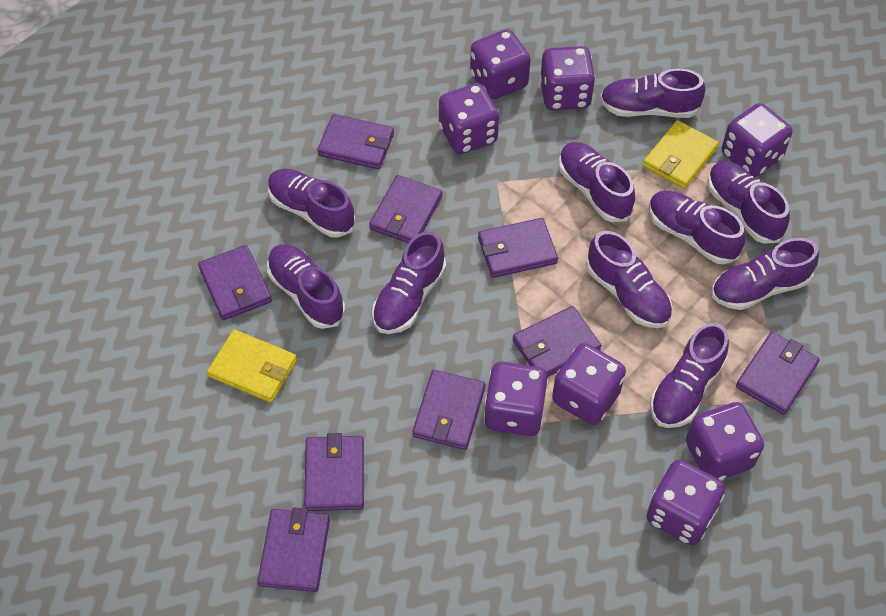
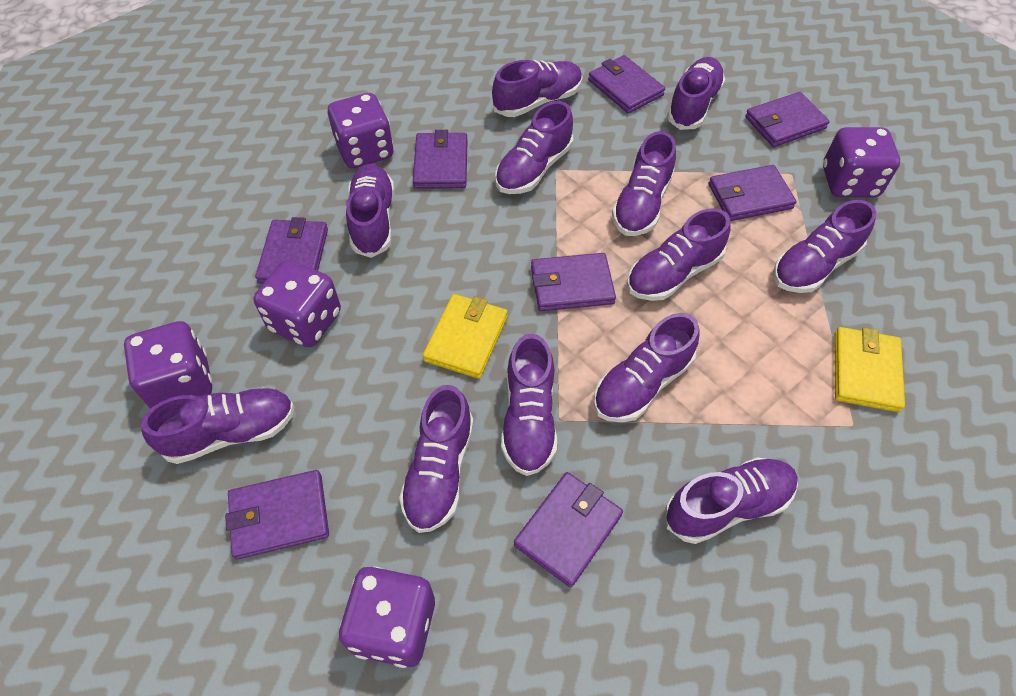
purple dice: [439,83,499,154] [470,29,531,100] [484,362,548,436] [540,46,595,110] [552,343,626,425] [646,460,725,545] [686,402,764,481] [722,103,792,177] = 8 -> [124,321,212,409] [254,259,341,347] [328,93,394,168] [339,566,435,668] [823,127,900,197] = 5
purple shoe: [267,244,345,329] [268,169,355,237] [372,231,446,334] [559,142,635,222] [586,231,672,328] [600,69,705,118] [649,191,745,264] [650,323,729,428] [707,161,790,244] [712,238,819,310] = 10 -> [141,388,295,464] [346,164,394,258] [399,385,474,533] [492,60,583,117] [495,101,573,194] [501,334,557,476] [594,313,700,423] [612,131,676,236] [627,208,731,301] [666,457,798,544] [667,57,725,130] [774,200,876,293] = 12
purple wallet: [198,245,272,320] [257,508,330,592] [304,433,364,511] [317,114,394,169] [369,175,442,243] [412,370,485,450] [478,218,558,278] [512,306,601,377] [736,332,820,415] = 9 -> [225,470,329,559] [255,217,328,284] [413,130,468,189] [514,472,623,587] [531,253,616,311] [588,55,665,114] [709,165,797,221] [745,92,830,147] = 8

